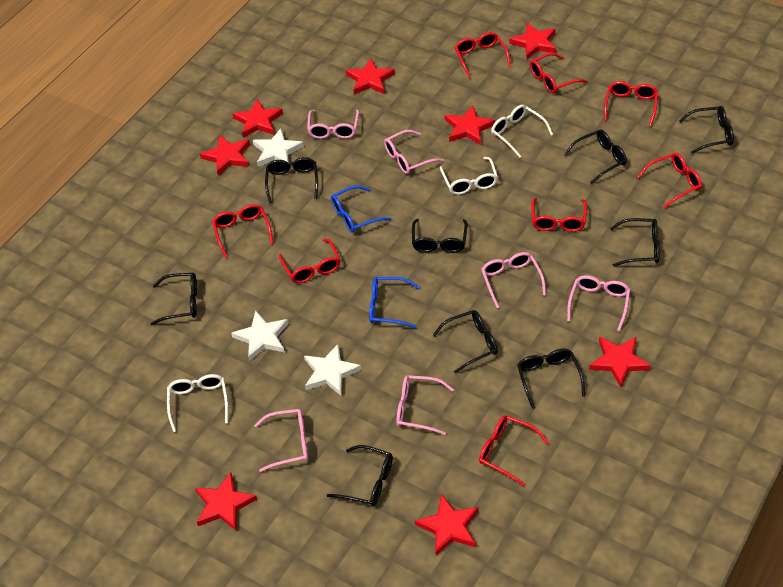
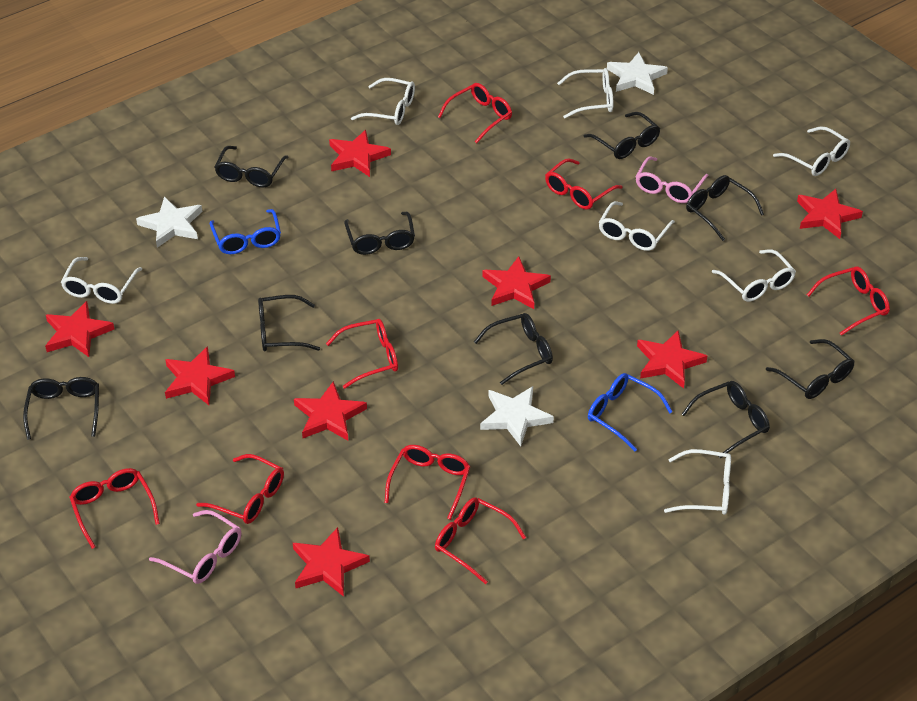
pink glasses: [254,409,308,472] [307,109,359,139] [384,130,444,174] [396,375,454,435] [481,252,546,308] [567,275,630,331] = 6 -> [149,510,241,584] [635,156,709,203] = 2
white glasses: [167,374,228,432] [440,157,498,195] [491,105,553,158] = 3 -> [61,257,142,304] [351,78,415,125] [557,68,613,118] [599,201,675,251] [664,449,731,515] [712,249,796,302] [773,126,850,176] = 7

